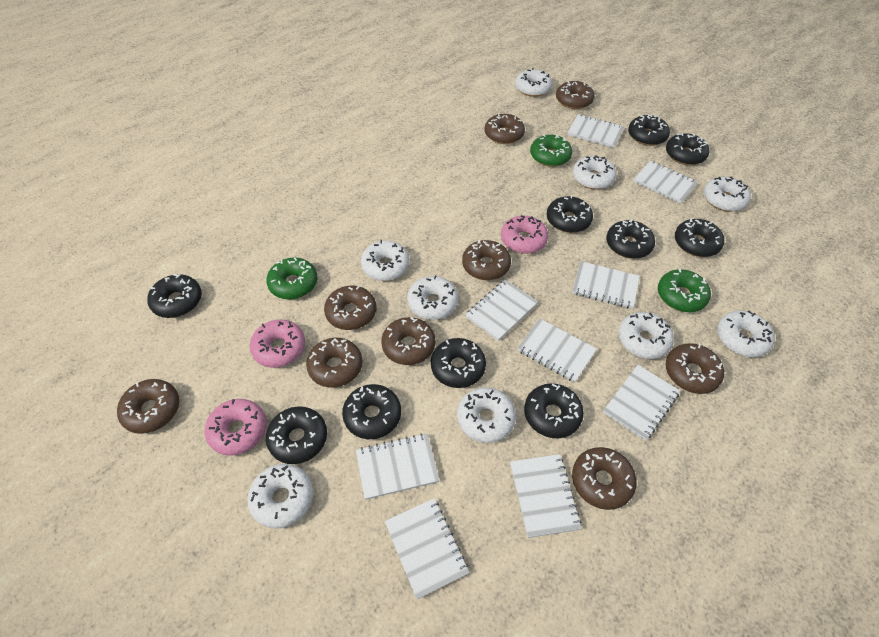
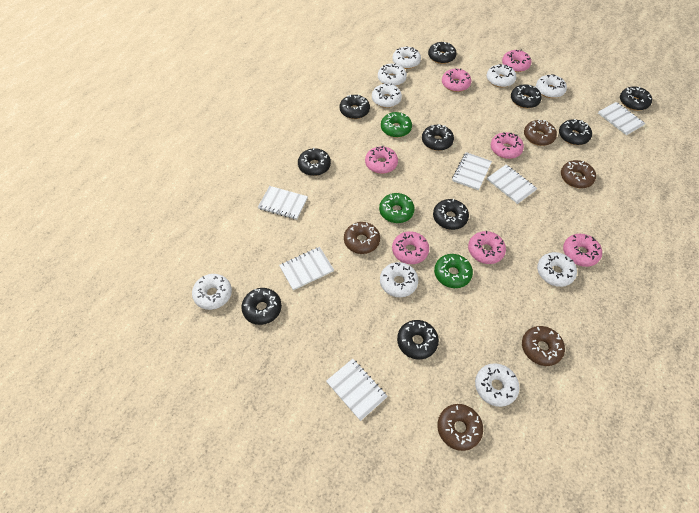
brown donut: [117,379,179,434] [306,338,363,388] [324,286,376,330] [381,317,435,365] [462,240,511,280] [485,114,525,144] [556,81,594,109] [572,447,637,510] [666,343,724,394] = 9 -> [344,222,380,254] [437,404,483,451] [522,326,565,366] [524,120,557,146] [561,160,596,188] = 5
pink donut: [205,399,266,456] [250,319,305,368] [501,215,548,254] = 3 -> [365,146,398,174] [392,231,429,264] [442,68,472,92] [468,231,506,264] [491,132,524,159] [502,50,531,72] [563,234,602,267] = 7
white notebook: [356,433,440,500] [385,498,469,599] [465,279,538,341] [510,454,582,538] [517,318,597,382] [568,114,624,148] [572,261,640,309] [603,365,680,441] [633,161,698,204] = 9 -> [258,186,308,220] [279,247,334,290] [326,359,388,421] [452,152,492,190] [487,165,537,204] [598,102,645,135] = 6

